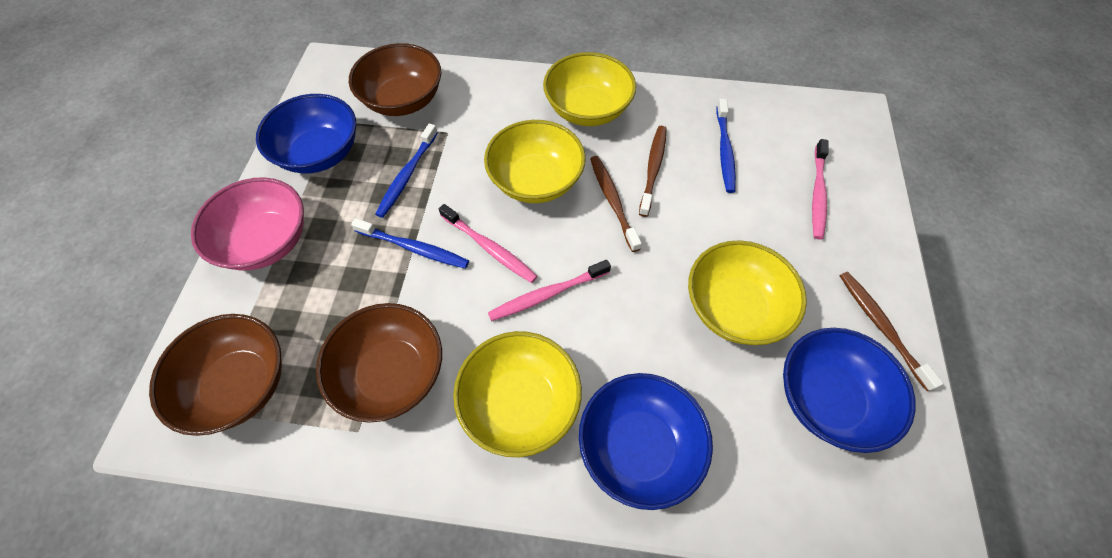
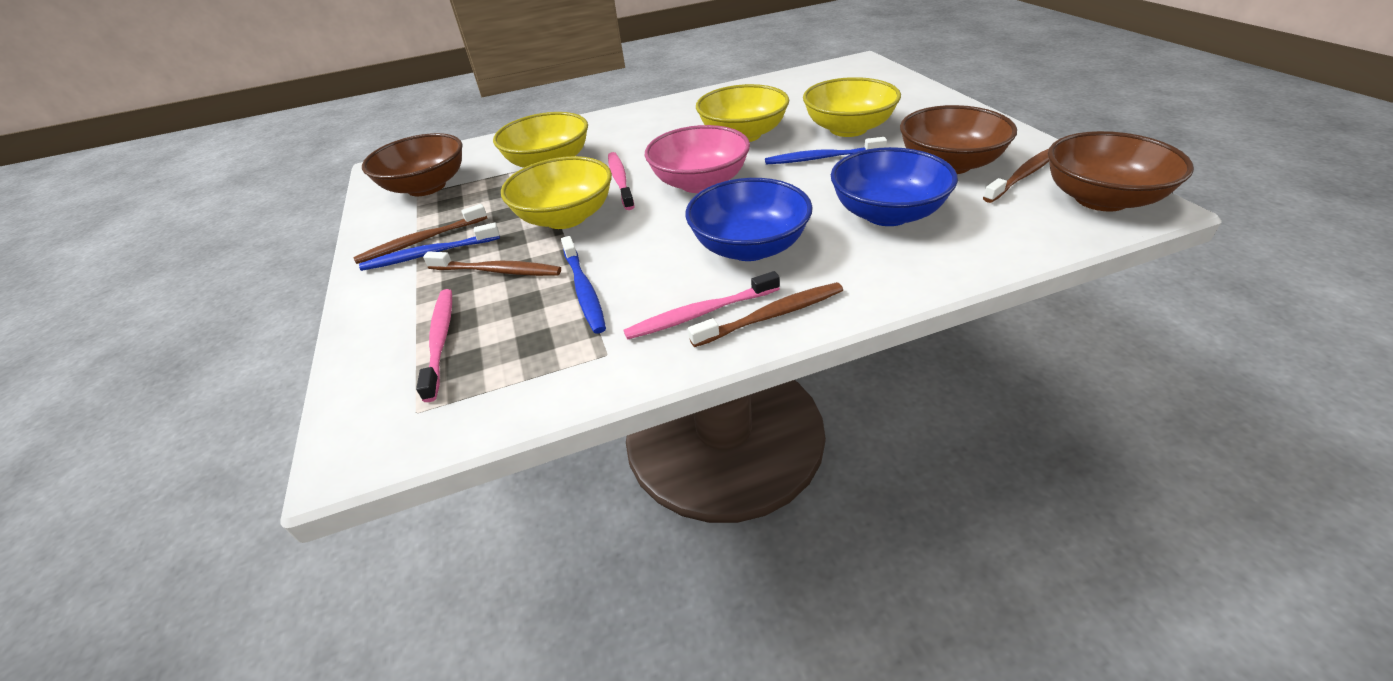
blue bowl: [256,94,356,174] [579,373,713,510] [783,328,916,453] = 3 -> [686,178,813,261] [831,147,958,226] = 2
brown toothbrush: [590,156,642,252] [639,126,667,217] [840,272,944,391] = 3 -> [353,204,487,264] [423,252,561,276] [688,282,843,347] [983,149,1049,203] = 4

